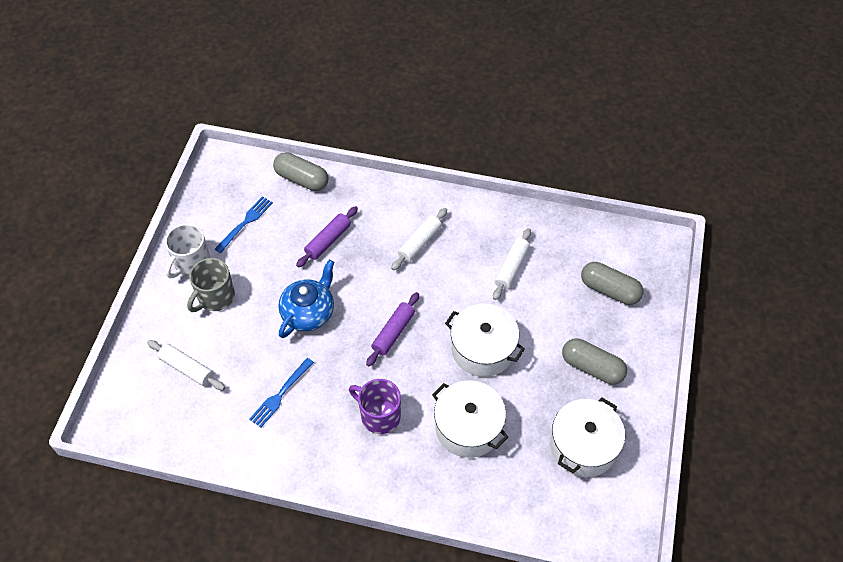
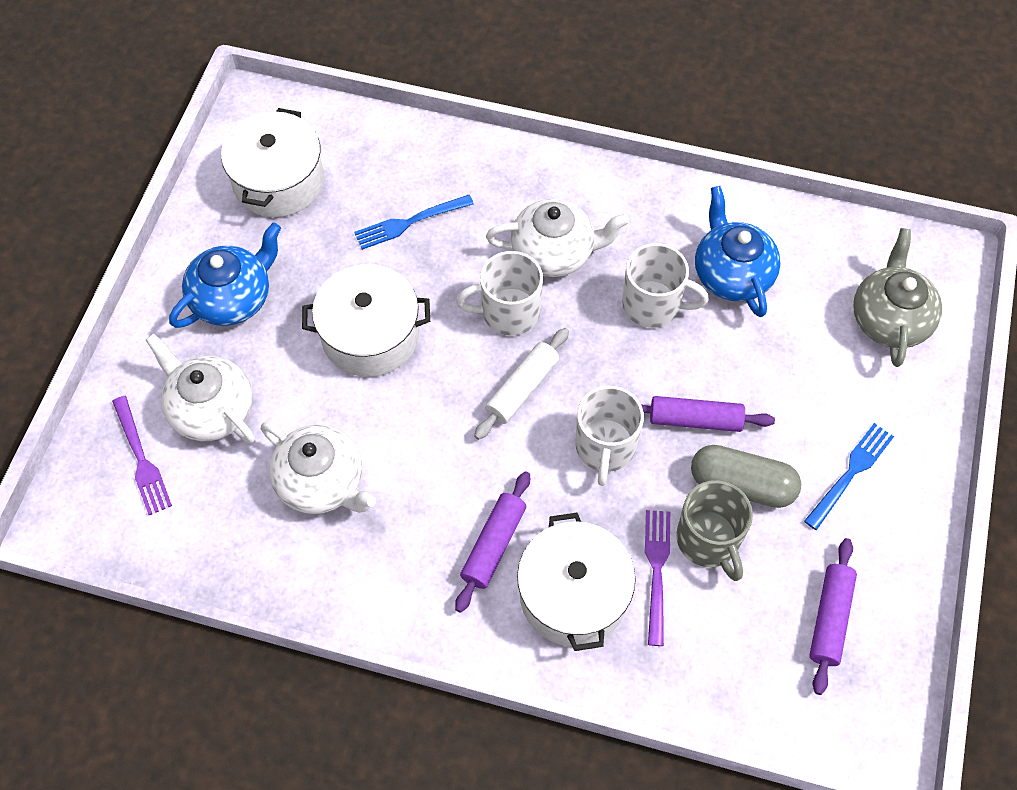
blue teapot: [278,260,334,338] = 1 -> [169,223,281,328] [695,186,781,317] = 2
grey capsule: [273,152,328,191] [562,338,627,385] [581,262,643,305] = 3 -> [691,445,801,508] = 1
grey teapot: none = 0 -> [853,228,942,367] = 1
purple fork: none = 0 -> [112,396,172,515] [645,510,670,646] = 2
purple mug: [349,379,401,434] = 1 -> none = 0
purple rolling pin: [296,206,358,267] [366,292,419,366] = 2 -> [455,471,530,613] [641,396,775,432] [809,538,857,695] = 3
white mug: [165,224,210,278] = 1 -> [456,251,543,336] [575,386,644,486] [622,243,709,328] = 3
white rolling pin: [147,340,225,390] [391,208,447,270] [493,228,531,300] = 3 -> [474,328,569,440] = 1
white teapot: none = 0 -> [146,333,255,444] [261,422,376,514] [486,199,629,277] = 3

